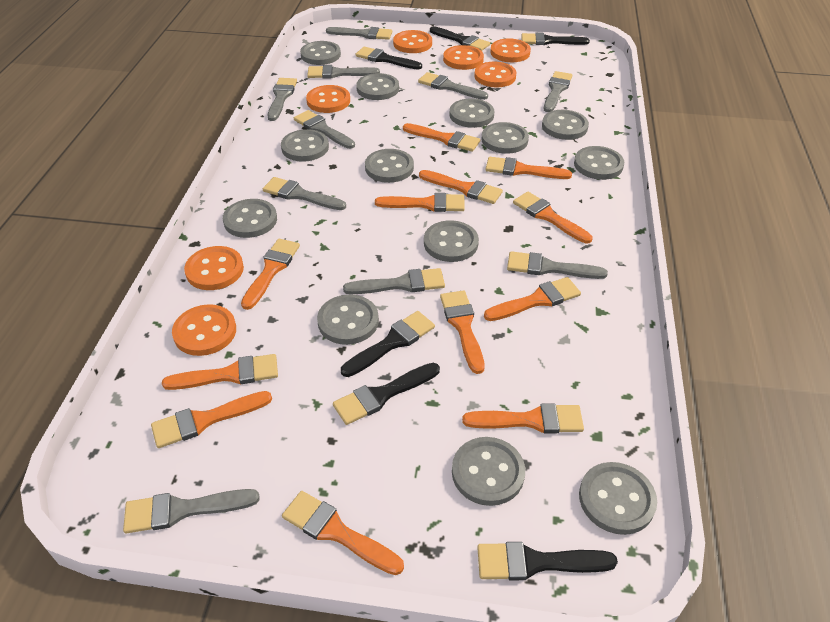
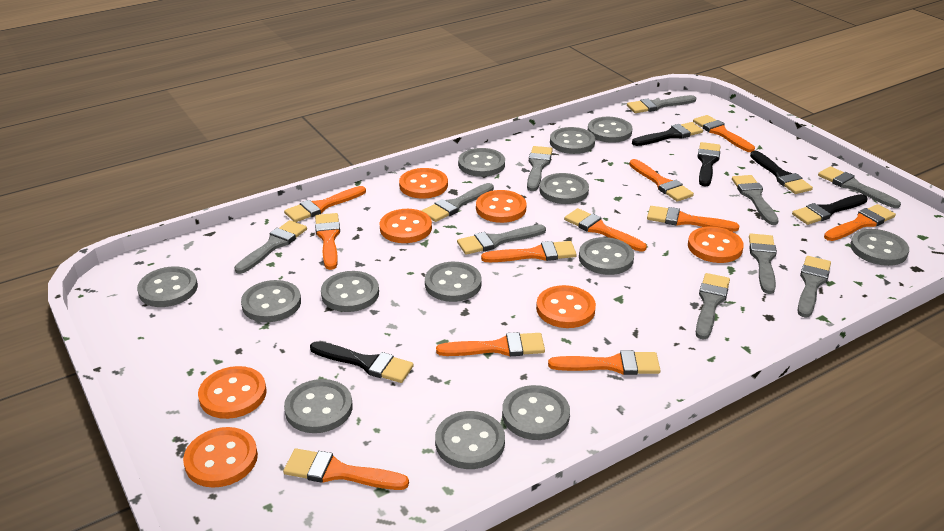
black brush: [333,363,440,425] [341,311,435,377] [356,47,422,70] [430,26,490,51] [477,542,618,580] [521,33,590,45] = 6 -> [310,341,414,383] [632,122,703,146] [697,142,720,187] [750,151,813,194] [792,194,868,225] = 5
orange brush: [151,391,272,448] [162,354,278,390] [241,239,300,310] [282,491,404,575] [375,193,465,212] [403,123,480,152] [419,170,503,204] [440,290,485,374] [462,403,584,433] [484,277,581,321] [485,157,572,179] [513,192,593,243] = 12 -> [283,448,409,490] [284,186,366,222] [315,213,340,270] [436,332,545,356] [481,241,577,262] [548,350,661,375] [564,208,647,252] [629,159,694,202] [647,206,739,232] [693,115,755,152] [824,204,896,241] = 11

